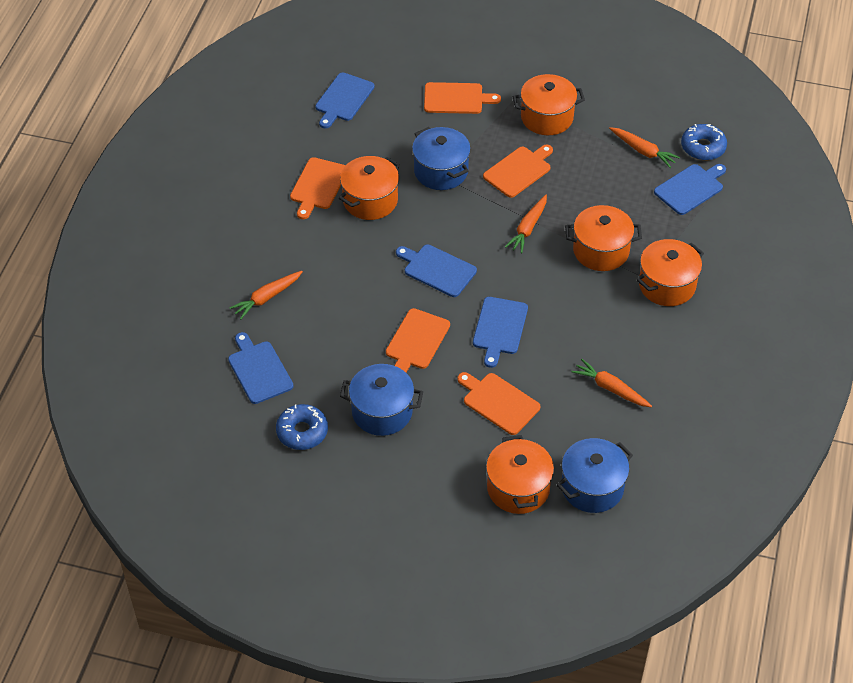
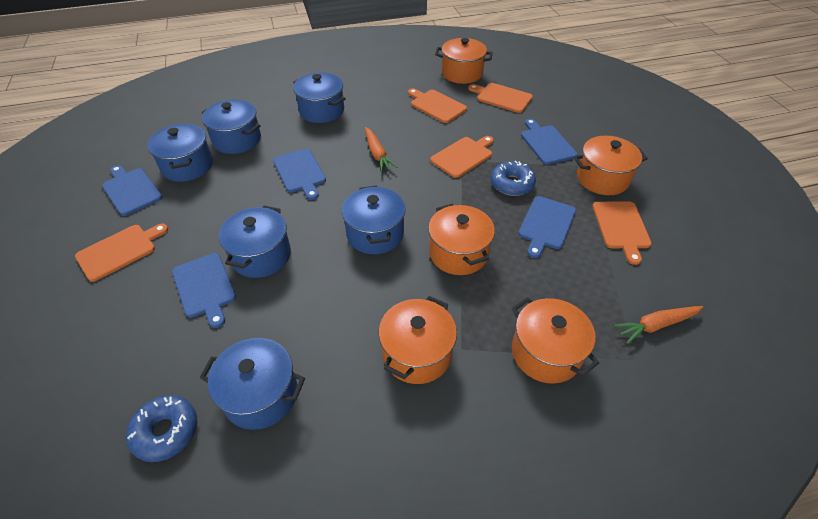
blue pot: [340,364,423,436] [412,127,471,190] [557,438,633,513] = 3 -> [147,124,213,182] [200,338,305,430] [202,99,261,154] [219,206,291,278] [293,72,346,123] [341,185,406,254] = 6
orange carrot: [229,271,303,319] [505,195,547,253] [571,359,652,407] [609,127,680,168] = 4 -> [365,127,397,172] [614,306,703,344] = 2

